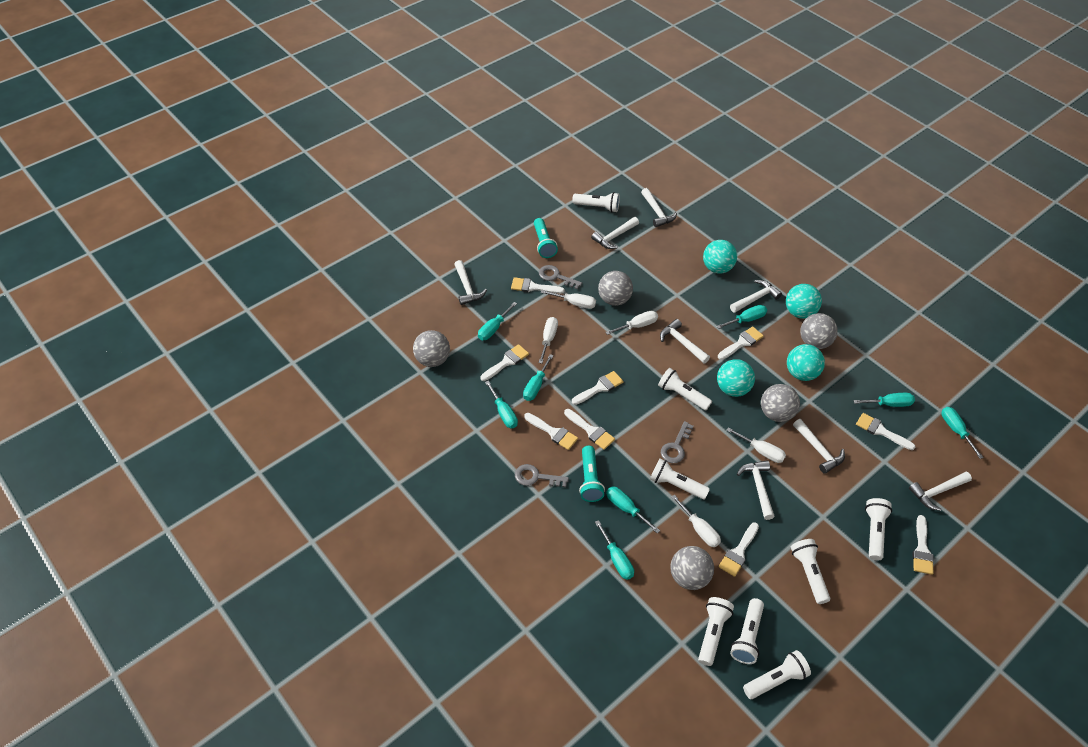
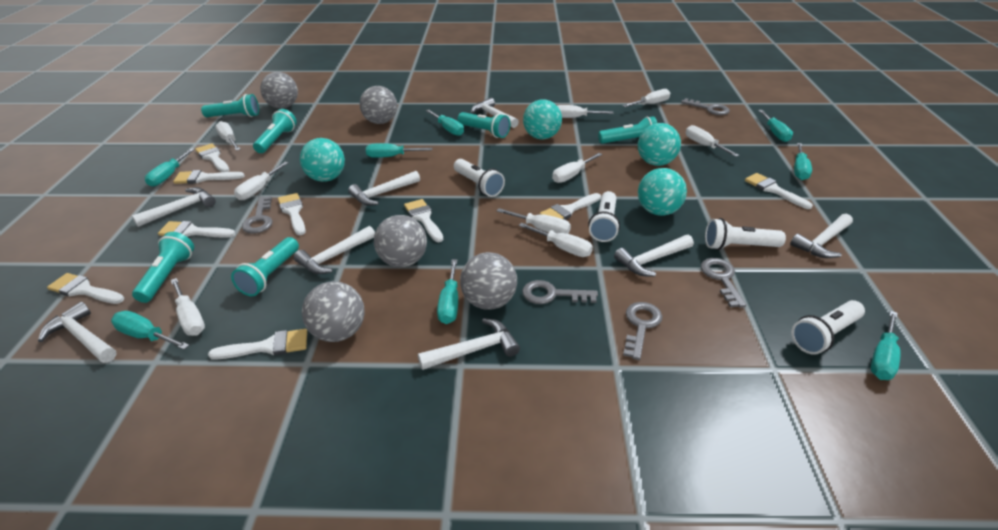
grey key: [515,464,569,487] [539,265,582,289] [661,421,694,463] = 3 -> [242,196,273,233] [522,280,598,304] [623,302,662,360] [681,98,730,115] [701,258,746,308] = 5
turquoise flashlight: [534,218,558,258] [579,446,605,502] = 2 -> [132,232,194,303] [201,94,259,117] [231,237,299,296] [253,109,297,153] [458,112,510,138] [598,116,657,144] = 6
white flashlight: [572,192,620,212] [650,458,710,499] [658,368,712,410] [698,597,734,666] [730,598,764,664] [743,650,811,699] [791,539,830,604] [865,498,892,560] = 8 -> [454,159,505,197] [588,191,620,242] [705,218,786,250] [791,300,865,355] = 4
white screwdriver: [539,317,558,364] [541,290,596,309] [605,311,658,335] [671,495,721,547] [726,427,786,463] = 5 -> [171,278,205,336] [215,121,241,151] [234,162,289,200] [497,208,571,234] [518,223,593,257] [552,153,602,183] [557,105,613,118] [623,89,670,107] [686,125,739,157] = 9

